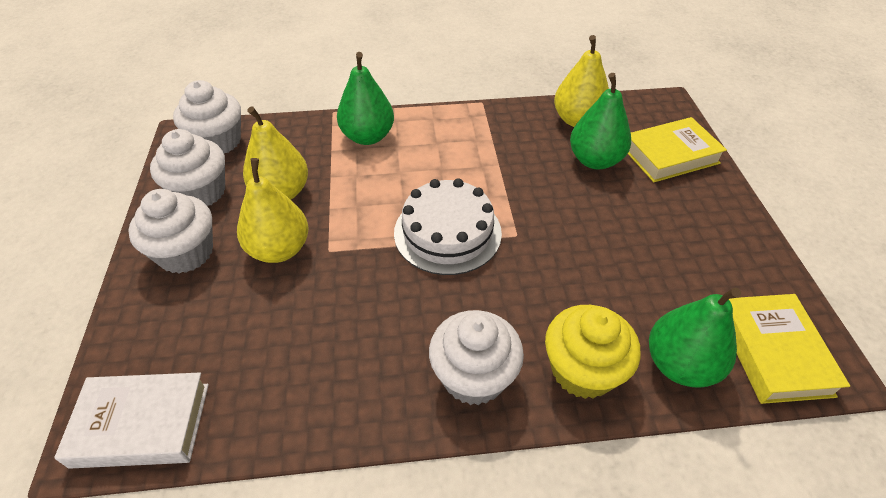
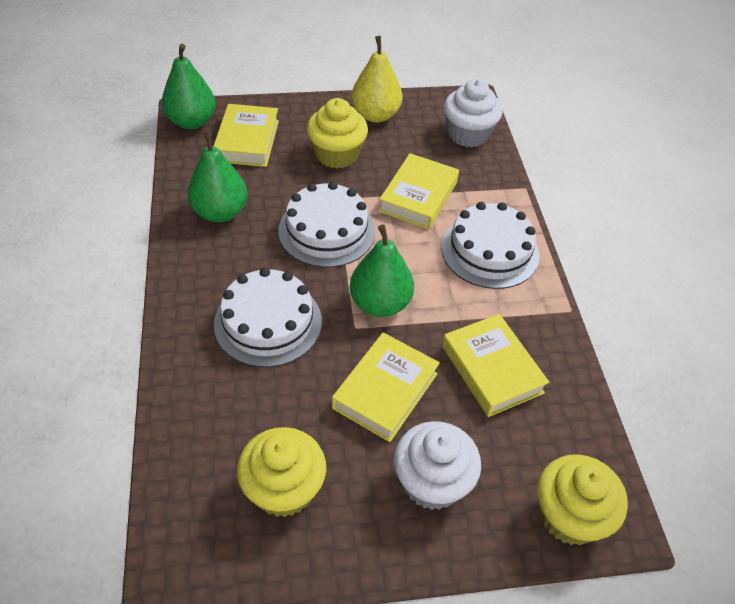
white book: [54,373,209,469] = 1 -> none = 0
white cake: [394,178,502,275] = 1 -> [214,268,322,367] [278,182,375,267] [441,202,539,289] = 3
white cupcake: [128,189,213,273] [150,129,225,206] [173,80,241,154] [429,310,524,405] = 4 -> [394,421,481,510] [444,79,503,147] = 2
yellow book: [628,117,727,182] [729,294,850,404] = 2 -> [214,104,279,167] [332,333,440,442] [379,153,459,229] [442,314,549,417] = 4
yellow cupcake: [545,305,641,399] = 1 -> [237,427,326,517] [307,98,368,169] [537,454,628,545] = 3
yellow pear: [237,158,309,263] [243,106,308,200] [554,35,609,127] = 3 -> [351,36,403,123] = 1

